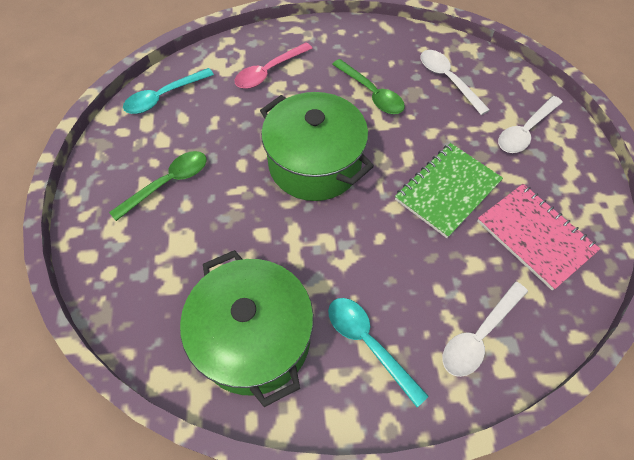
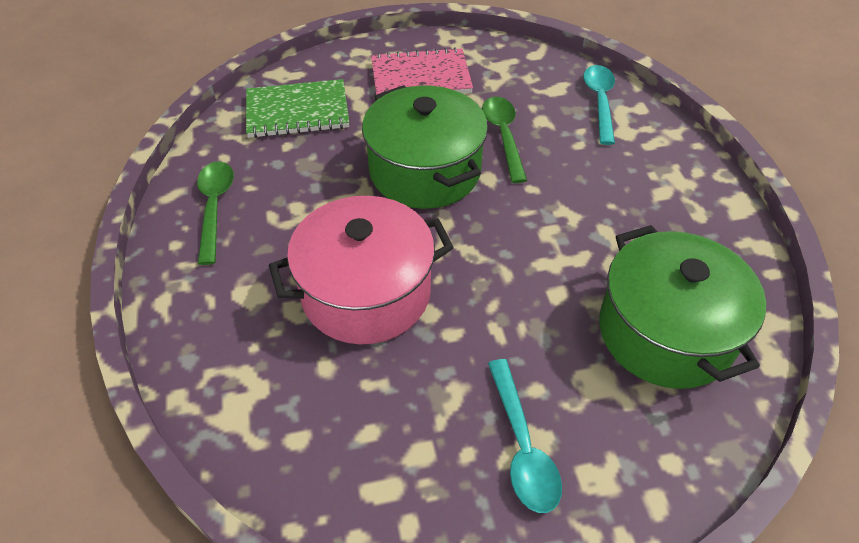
pink pot: none = 0 -> [268,196,454,344] = 1
pink spoon: [235,42,313,89] = 1 -> none = 0
white spoon: [420,50,490,115] [442,282,528,377] [498,96,563,153] = 3 -> none = 0

